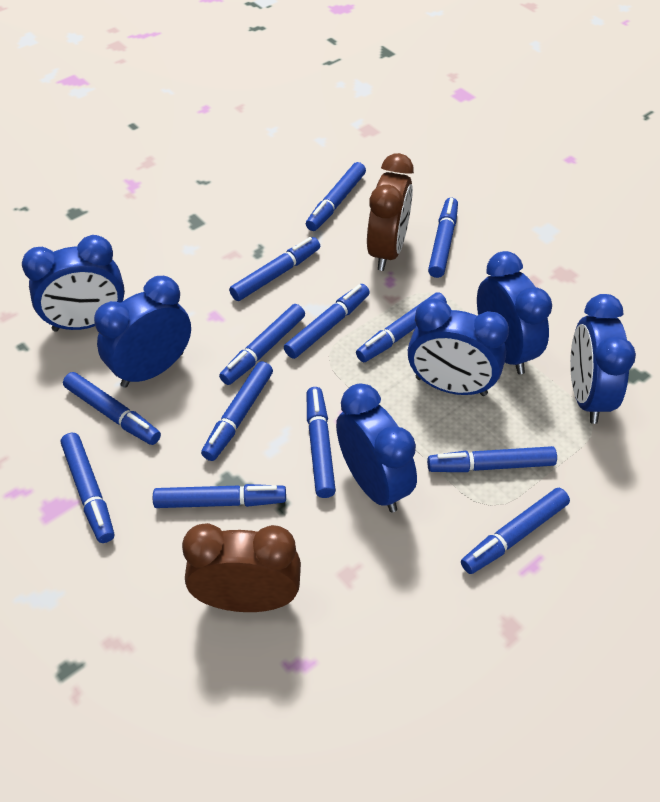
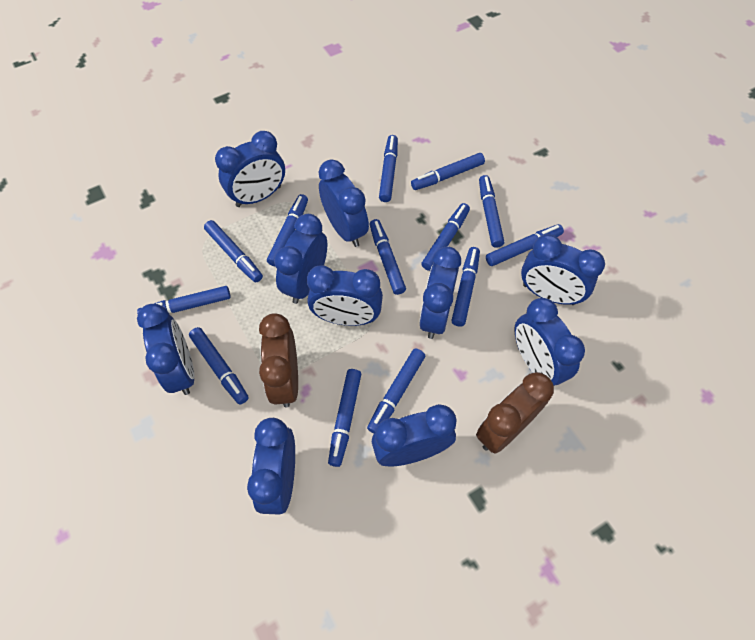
blue clock: [22,235,125,332] [94,276,191,388] [336,384,417,512] [408,298,509,396] [477,251,552,374] [570,294,636,424] = 6 -> [137,304,194,395] [215,131,285,207] [247,418,295,515] [274,214,327,304] [307,265,383,326] [319,159,369,247] [372,404,457,466] [419,246,461,339] [514,298,585,386] [521,234,605,305] = 10

